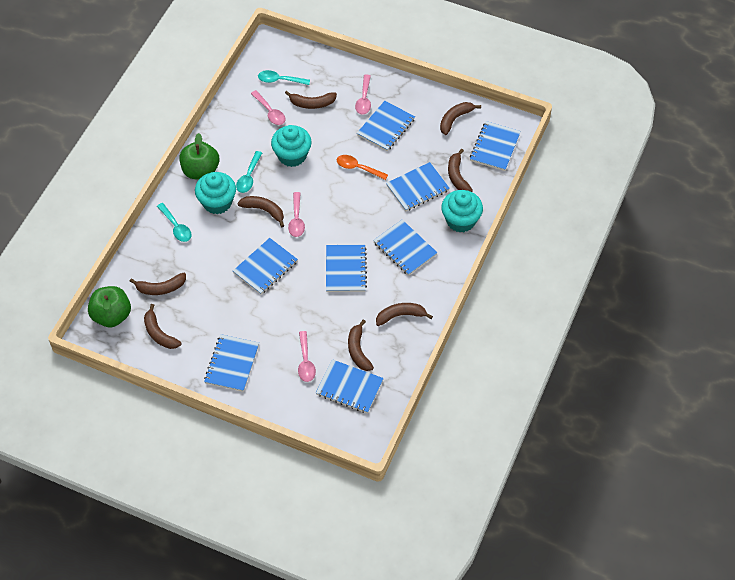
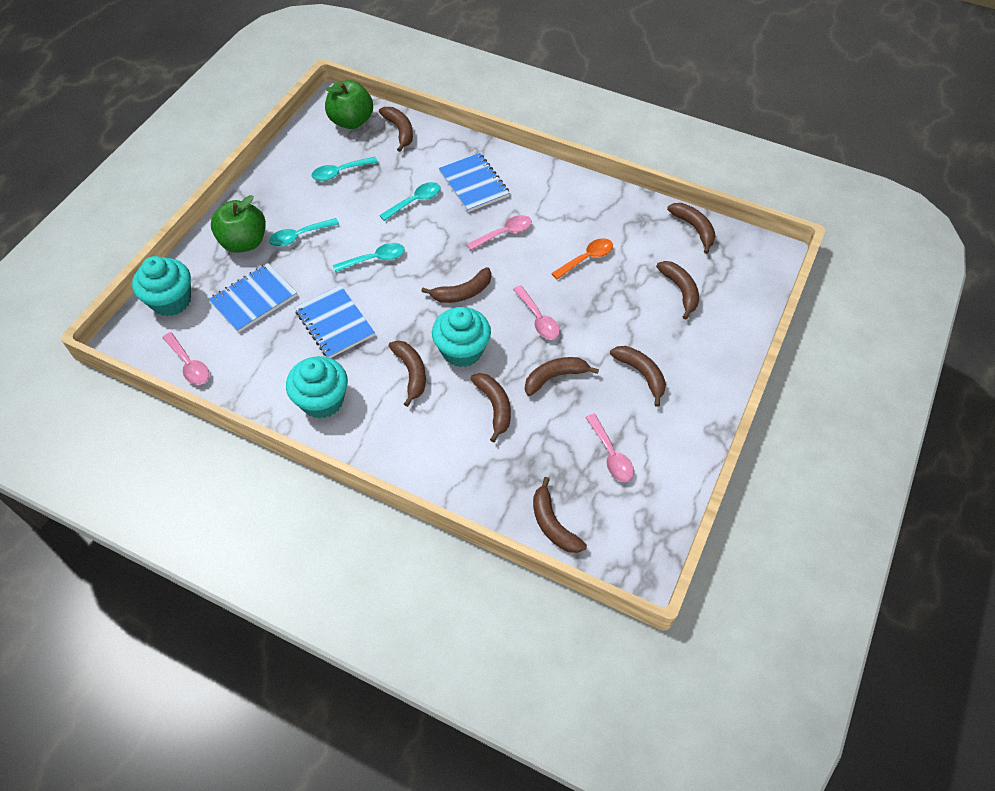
blue notebook: [204,334,259,392] [233,238,298,294] [316,359,384,413] [326,245,367,292] [357,101,415,151] [373,220,437,276] [386,162,450,211] [470,121,521,171] = 8 -> [209,263,297,333] [295,285,375,358] [439,153,510,212] = 3
brown banana: [130,273,186,295] [144,304,181,349] [237,196,284,227] [285,91,337,109] [348,319,374,371] [376,303,433,326] [440,102,481,135] [448,149,473,192] = 8 -> [379,107,413,152] [389,341,426,407] [421,267,491,303] [470,373,511,442] [525,357,599,396] [533,477,587,553] [610,346,666,407] [656,261,699,320] [667,203,716,254] = 9
turquoise spoon: [157,203,192,242] [236,151,262,193] [258,70,310,85] = 3 -> [269,218,339,247] [312,157,378,181] [333,243,404,272] [379,182,440,221] = 4

